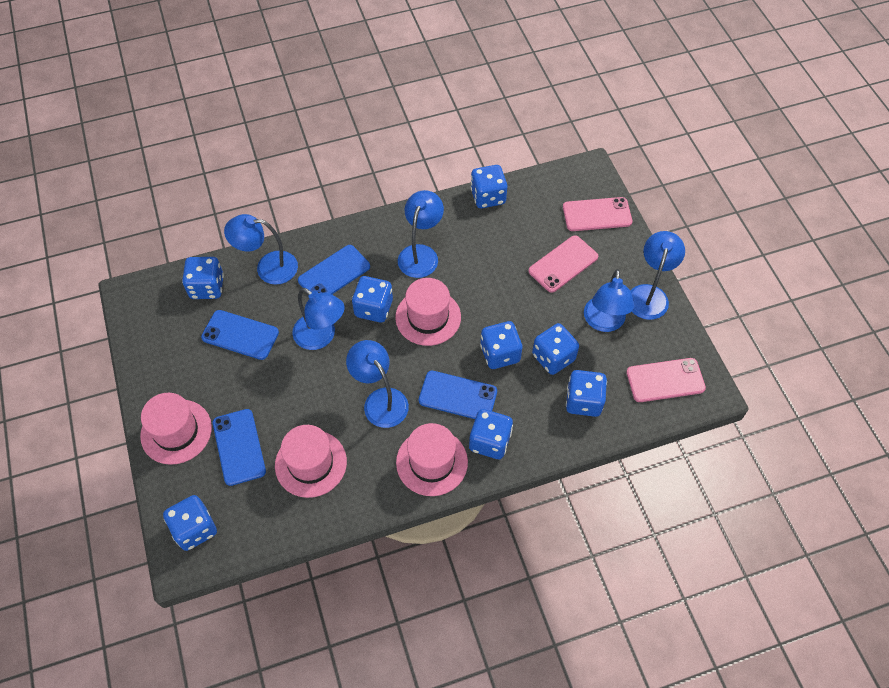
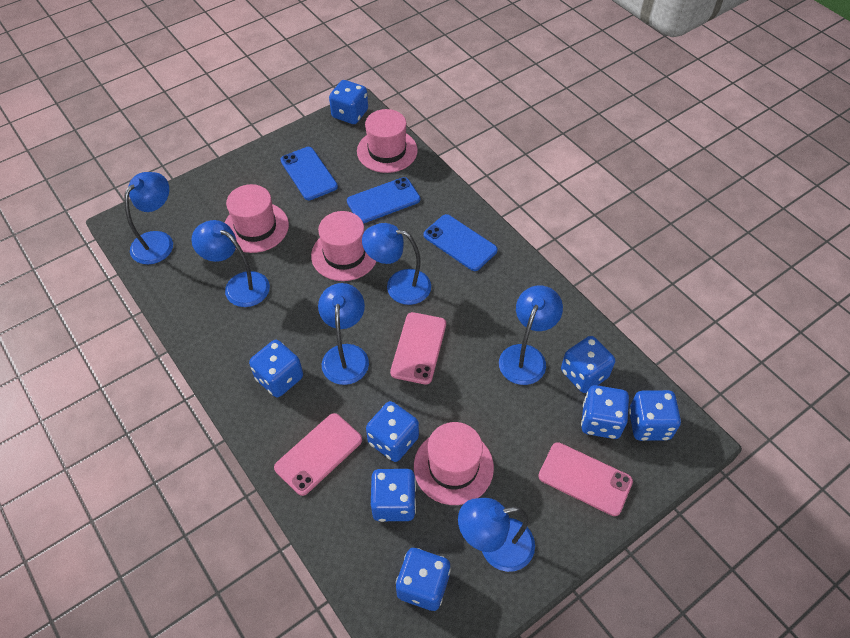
blue phone: [201,310,279,360] [213,409,266,486] [298,245,370,294] [419,371,497,419] = 4 -> [280,147,338,200] [347,177,420,223] [423,214,498,271] = 3

